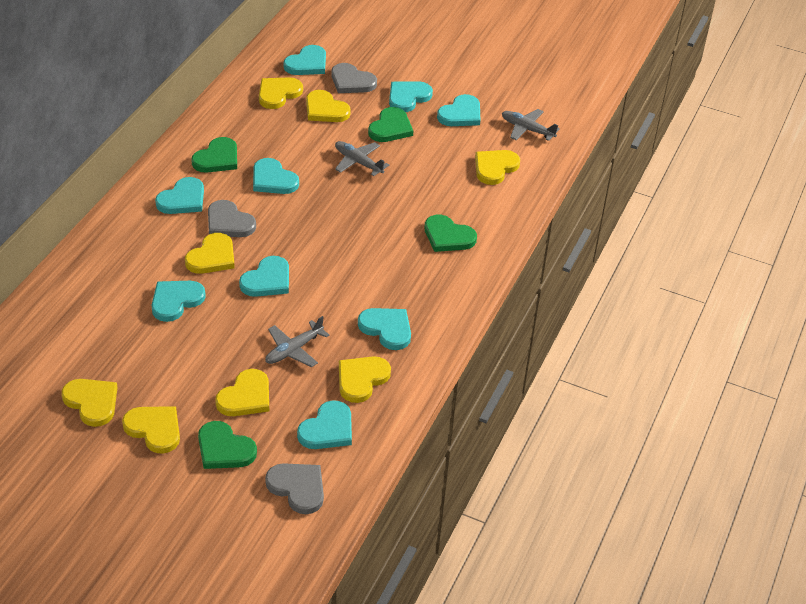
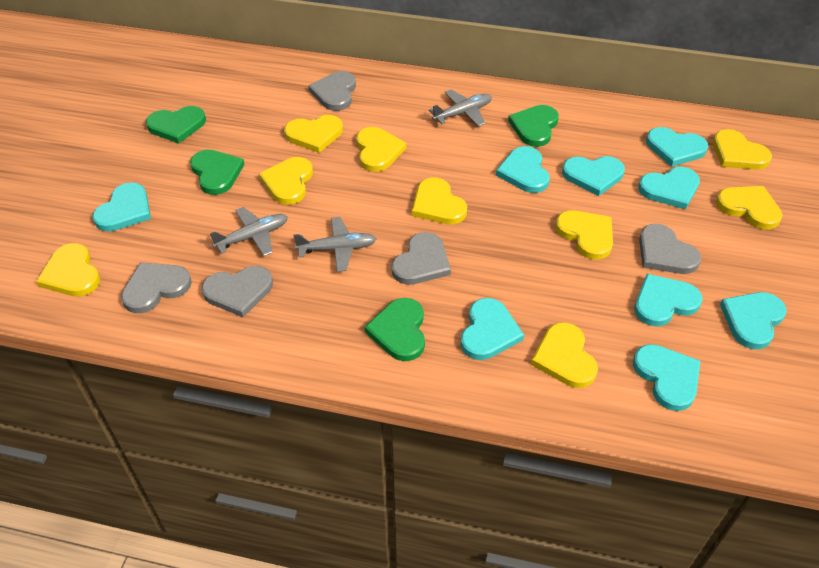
grey heart: [208,200,256,237] [265,463,324,514] [331,63,377,93] = 3 -> [121,262,192,313] [201,266,273,317] [308,71,356,111] [391,232,451,285] [639,224,701,274] = 5
yellow heart: [62,379,118,427] [122,406,180,454] [185,233,235,274] [215,369,269,416] [259,77,303,109] [306,90,351,122] [339,356,391,403] [475,150,520,185] = 8 -> [36,243,100,297] [259,157,313,205] [284,115,343,153] [356,127,407,172] [412,178,467,224] [531,322,598,388] [555,210,613,260] [713,129,772,170] [716,186,783,230] = 9

